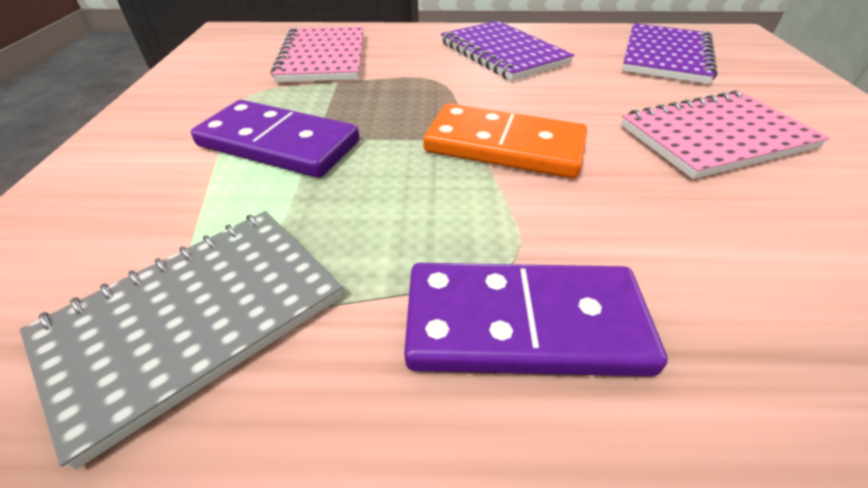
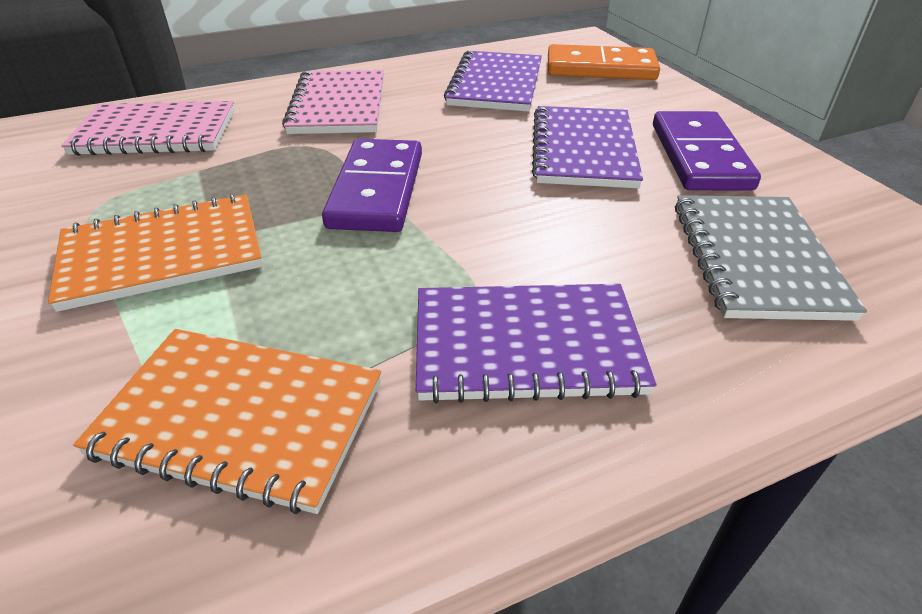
orange notebook: none = 0 -> [48,194,263,312] [73,329,381,514] = 2
purple notebook: [441,21,574,81] [622,23,718,84] = 2 -> [416,284,656,403] [444,50,542,112] [532,106,643,188] = 3

